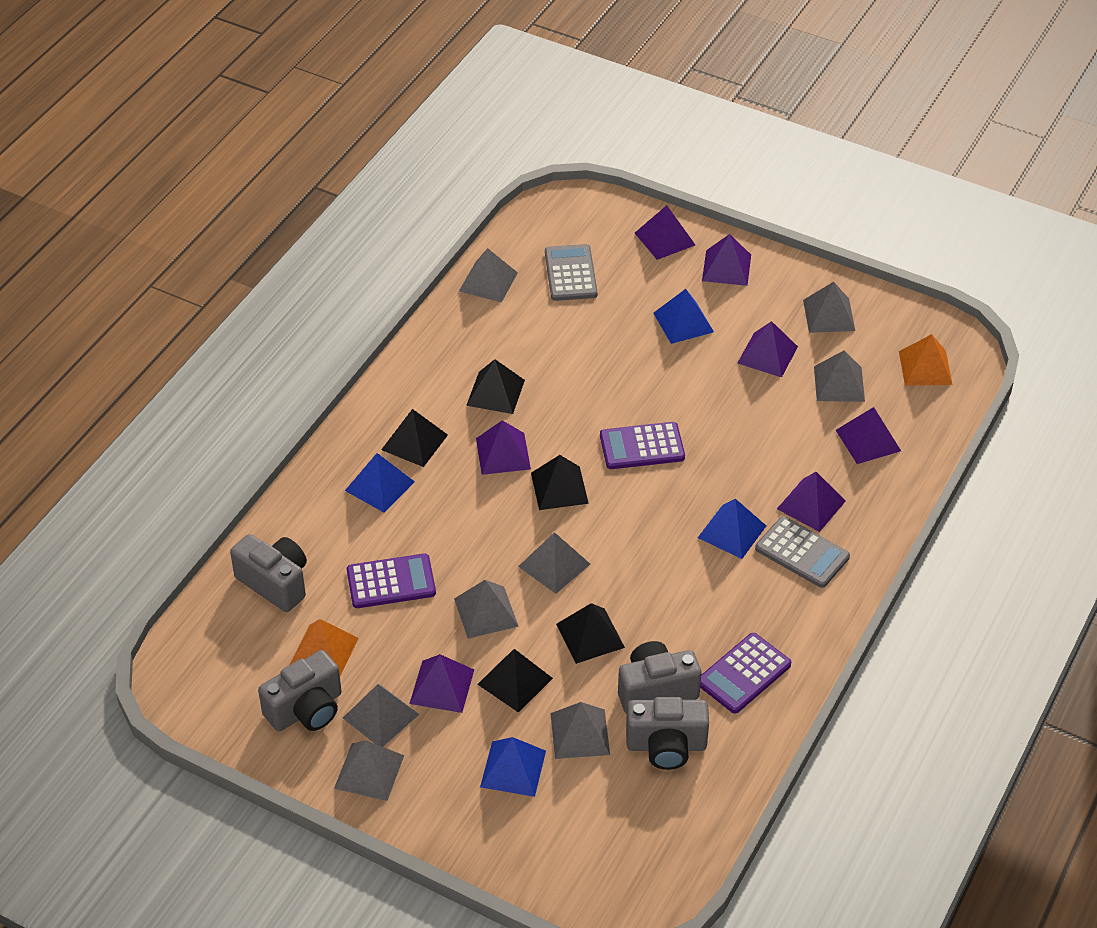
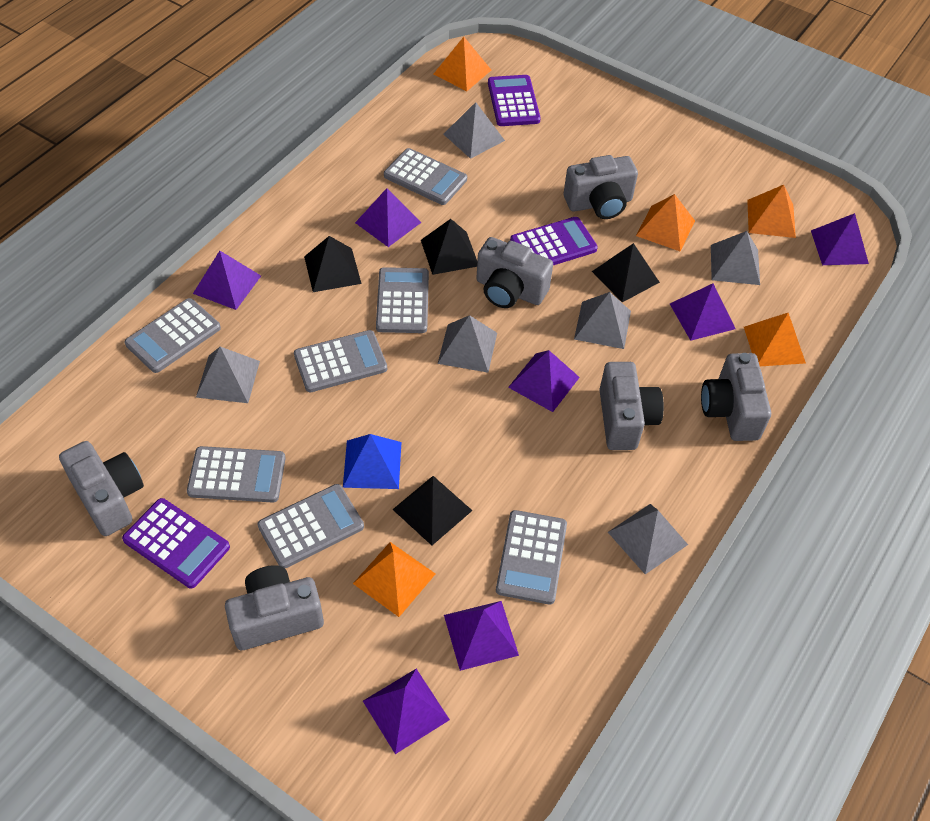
black pyramid: [381,409,448,467] [466,359,525,414] [477,649,553,713] [531,455,589,510] [556,603,625,664] = 5 -> [304,236,362,292] [392,476,473,545] [421,219,477,275] [592,243,660,302] = 4
blue pyramid: [345,453,415,512] [480,737,546,797] [653,289,714,344] [698,499,766,559] = 4 -> [343,434,401,489] = 1
grey calculator: [545,244,598,301] [755,516,850,588] = 2 -> [124,298,221,373] [187,446,286,503] [257,484,364,568] [294,330,387,392] [376,267,429,333] [384,148,467,205] [496,510,567,604] = 7
grey camera: [230,534,307,612] [258,650,342,731] [618,641,701,714] [626,697,709,770] = 4 -> [59,441,144,536] [225,565,324,650] [476,237,553,308] [564,155,638,219] [599,362,664,450] [701,353,771,441] = 6
grey pyramid: [334,740,404,801] [343,684,420,747] [454,580,519,639] [459,248,518,303] [518,532,590,594] [550,702,610,759] [803,282,855,333] [814,350,865,402] = 8 -> [196,347,260,403] [438,315,497,373] [444,102,505,159] [574,292,631,349] [608,504,688,574] [711,231,760,285] = 6
orange pyramid: [290,619,359,676] [899,334,953,386] = 2 -> [353,542,435,617] [434,37,491,91] [636,194,695,251] [744,313,806,366] [747,185,796,238] = 5

